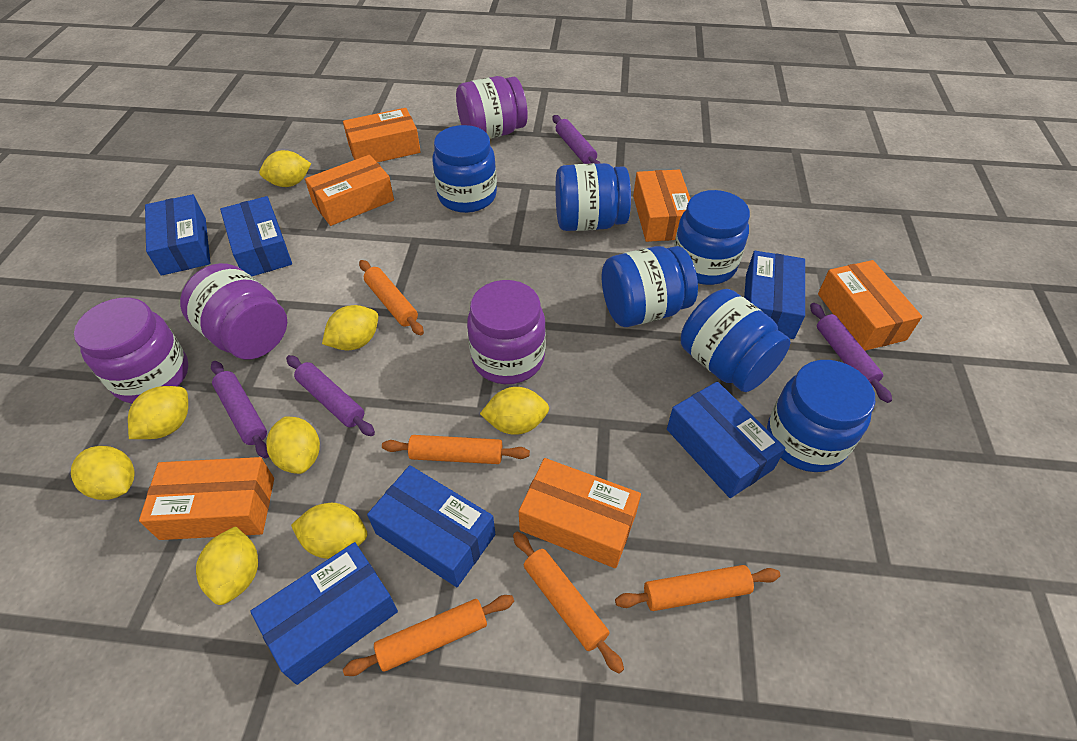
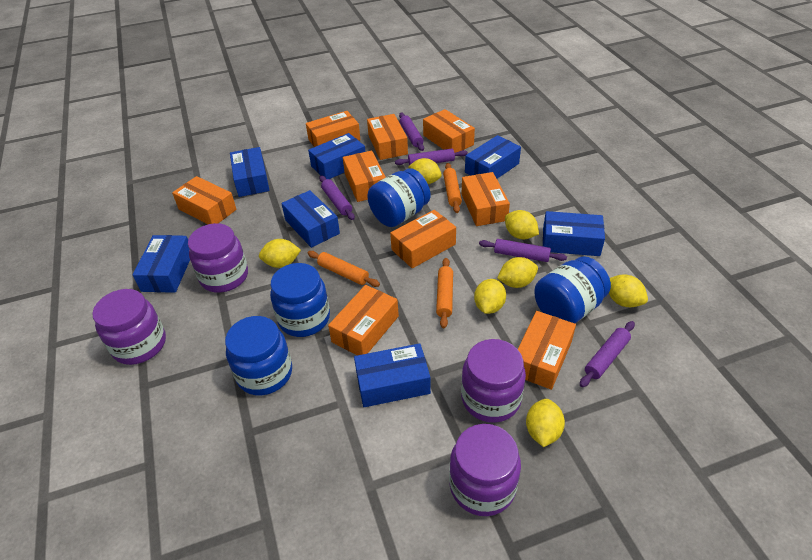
blue box: [145,194,211,276] [220,196,292,276] [250,542,398,685] [367,465,495,587] [667,381,786,498] [744,251,805,339] = 6 -> [132,235,190,293] [230,147,270,197] [281,190,340,248] [308,133,365,179] [354,343,431,407] [465,135,521,179] [543,211,605,256] = 7
blue jar: [432,125,497,213] [555,163,631,231] [602,246,698,327] [674,190,750,285] [681,289,791,392] [767,360,875,472] = 6 -> [225,316,292,395] [270,263,330,337] [367,168,430,227] [534,257,611,323] = 4
orange box: [139,457,274,540] [305,155,394,226] [343,108,421,163] [519,458,641,568] [633,170,691,242] [818,260,922,351] = 6 -> [172,176,237,224] [306,111,361,147] [328,285,399,355] [343,151,386,202] [367,114,408,160] [390,210,456,268] [423,109,475,153] [462,172,510,226] [518,311,576,390] = 9
orange rolling pin: [343,595,514,676] [359,260,424,335] [382,435,530,464] [513,531,624,674] [615,565,780,611] = 5 -> [308,251,380,287] [436,258,453,328] [443,163,462,213] = 3
purple rolling pin: [211,361,269,459] [286,355,375,436] [553,115,601,164] [810,303,892,403] = 4 -> [319,175,355,220] [395,149,468,165] [399,113,424,151] [479,239,567,262] [580,321,635,387] = 5
yellow lemon: [71,446,135,500] [128,386,188,439] [196,526,258,605] [259,150,311,187] [267,416,320,474] [291,503,367,559] [322,305,378,350] [480,387,549,435] = 8 -> [259,239,301,268] [408,158,442,184] [474,279,506,314] [497,257,538,288] [505,210,539,239] [526,399,565,447] [609,274,648,307] = 7

